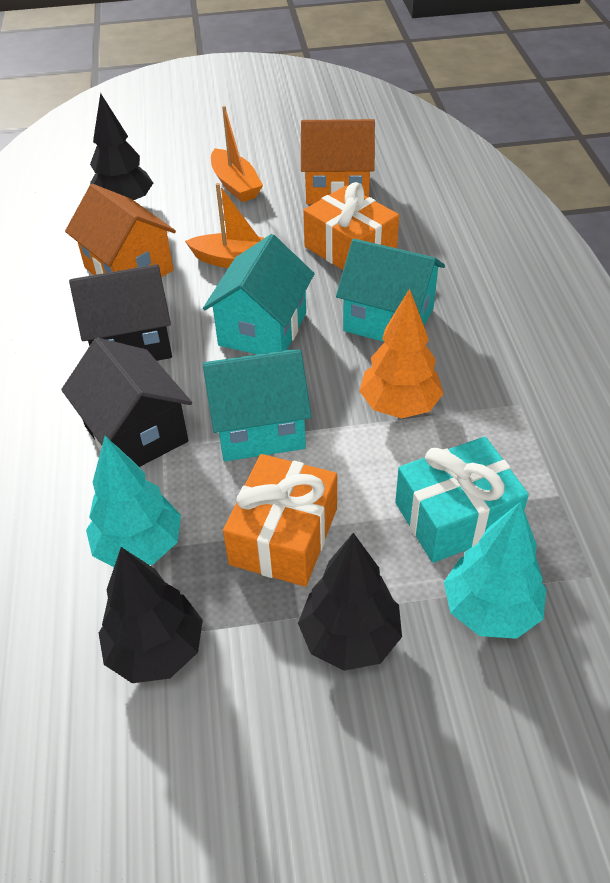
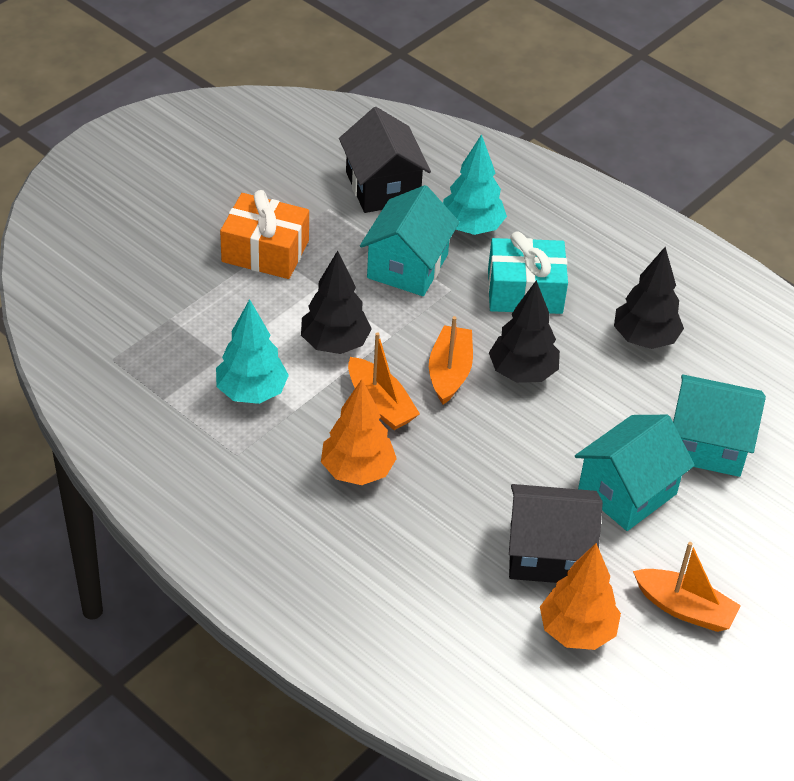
orange boat: [185,183,264,268] [211,106,263,202] = 2 -> [348,332,420,430] [429,316,473,405] [633,542,741,632] = 3
orange gift: [223,454,337,587] [303,182,399,270] = 2 -> [220,190,309,279] = 1
orange house: [65,184,176,277] [301,119,375,204] = 2 -> none = 0
orange tree: [359,289,444,419] = 1 -> [321,379,397,485] [540,543,621,650] = 2

